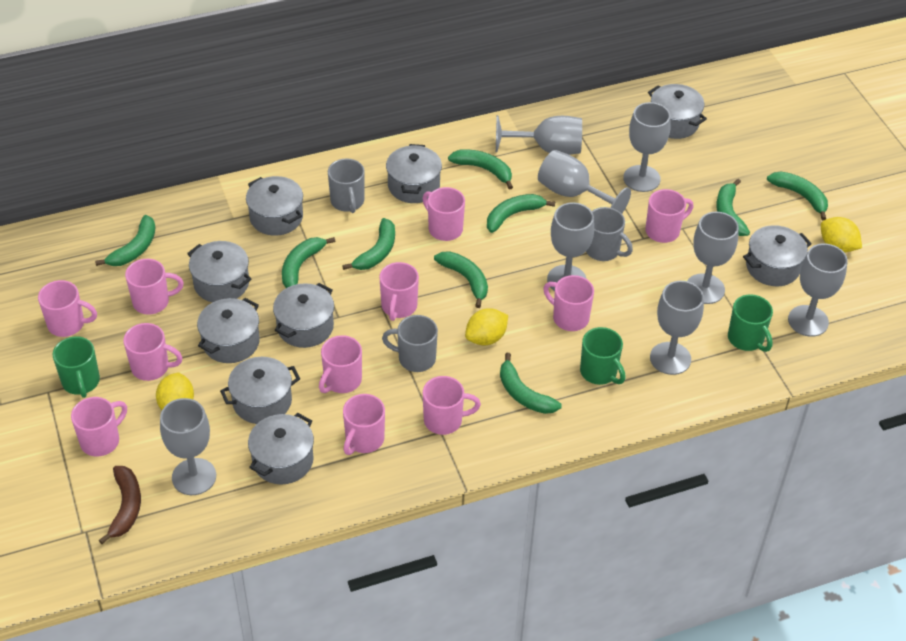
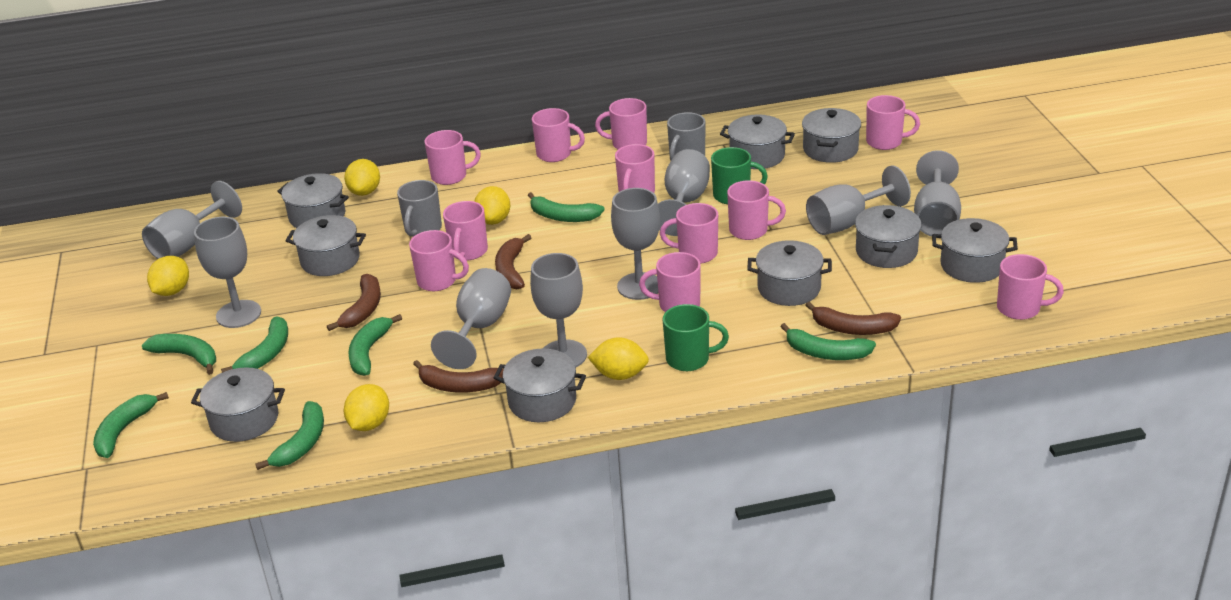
brown banana: [99,466,141,544] = 1 -> [327,274,381,331] [413,360,504,393] [495,234,532,289] [805,302,901,335] = 4
green banana: [95,215,155,266] [282,237,335,288] [342,218,395,270] [434,251,488,308] [448,149,513,190] [487,194,555,233] [500,353,562,414] [716,179,750,236] [767,172,828,220] = 9 -> [93,392,169,458] [142,334,216,375] [221,316,288,373] [255,401,324,470] [348,314,402,376] [528,192,605,222] [780,323,876,360] = 7
green mug: [53,336,100,398] [580,327,626,385] [728,294,773,352] = 3 -> [663,304,729,371] [711,147,768,204] = 2
grey mug: [328,158,365,213] [382,315,438,372] [586,207,633,261] = 3 -> [397,180,442,237] [667,112,706,160] = 2
yellow lemon: [156,372,194,410] [465,308,508,345] [821,217,862,253] = 3 -> [147,256,189,296] [344,159,380,196] [344,384,389,431] [474,186,510,225] [588,337,649,380] = 5

